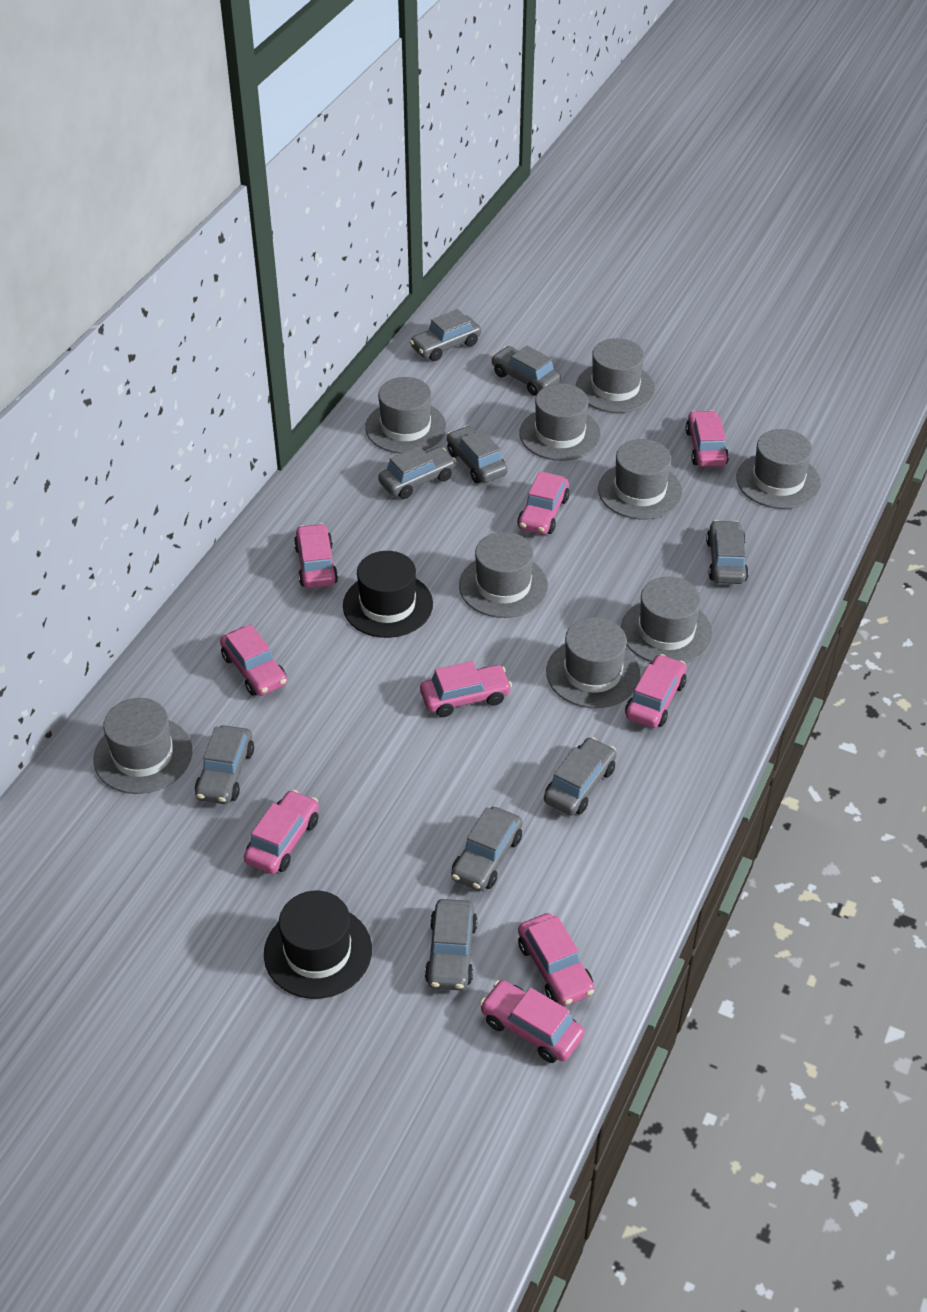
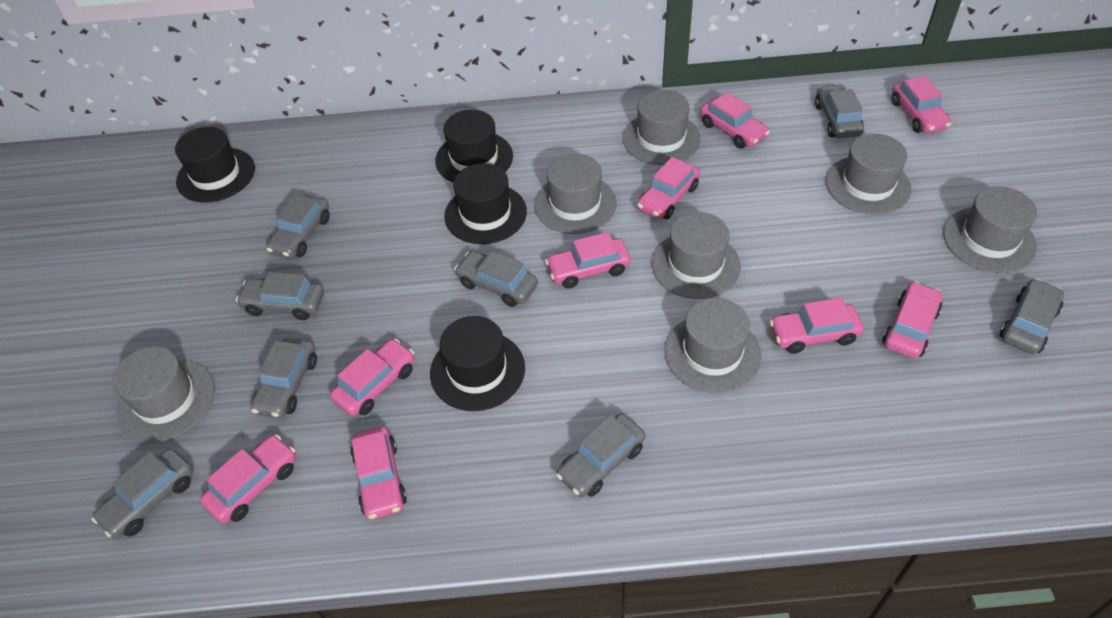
black hat: [264,891,372,999] [343,551,433,638] = 2 -> [175,127,255,203] [430,316,525,411] [435,110,513,183] [444,163,527,244] = 4
grey car: [195,725,254,804] [378,446,457,499] [410,309,481,361] [425,899,478,990] [447,426,508,483] [451,807,523,891] [491,346,561,396] [544,737,616,815] [706,520,749,584] = 9 -> [91,449,193,539] [236,272,324,320] [251,338,317,418] [266,194,330,259] [454,251,538,307] [556,413,645,497] [815,84,864,138] [1000,279,1064,354] = 8
grey hat: [93,698,192,794] [365,377,446,454] [459,532,548,618] [519,384,601,461] [546,617,640,708] [576,338,655,413] [598,439,683,519] [621,577,713,663] [736,429,821,509] = 9 -> [113,346,215,442] [534,153,617,234] [623,90,701,165] [652,212,741,299] [665,298,761,393] [826,134,912,214] [943,187,1037,273] = 7

